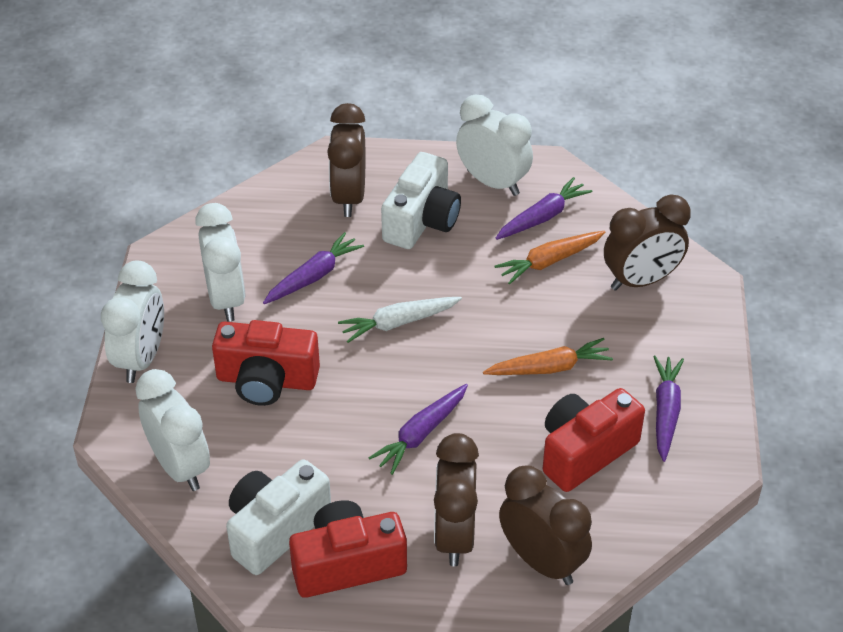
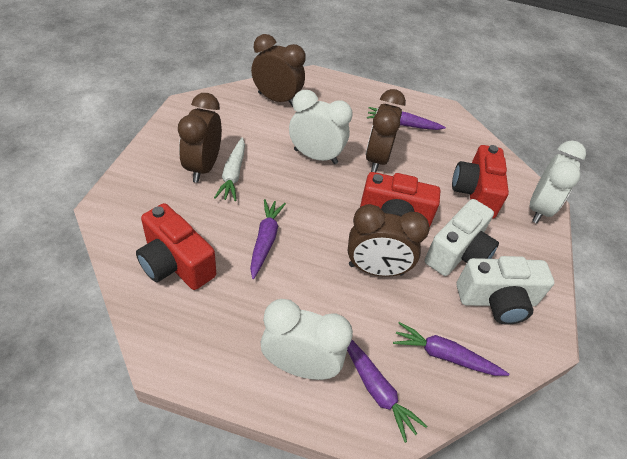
orange carrot: [483,338,613,375] [495,231,605,285] = 2 -> none = 0
white clock: [101,261,164,383] [135,369,210,491] [195,203,245,322] [456,95,533,196] = 4 -> [261,299,353,380] [289,90,353,164] [530,141,586,223] = 3

